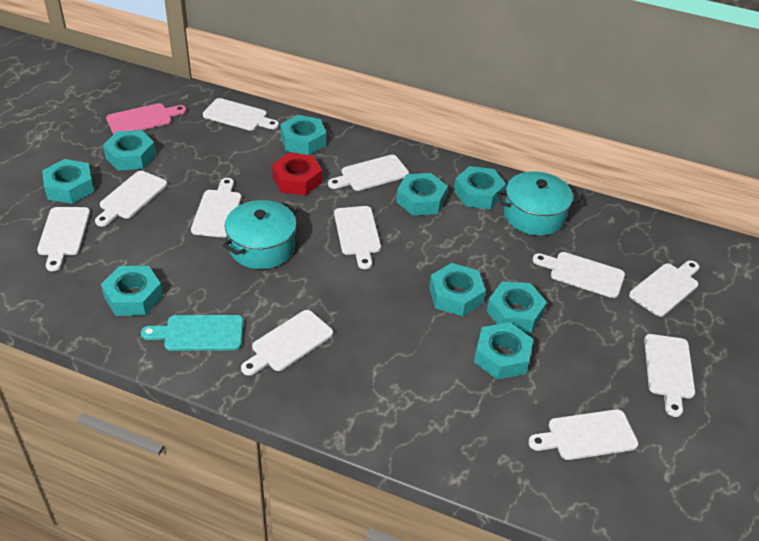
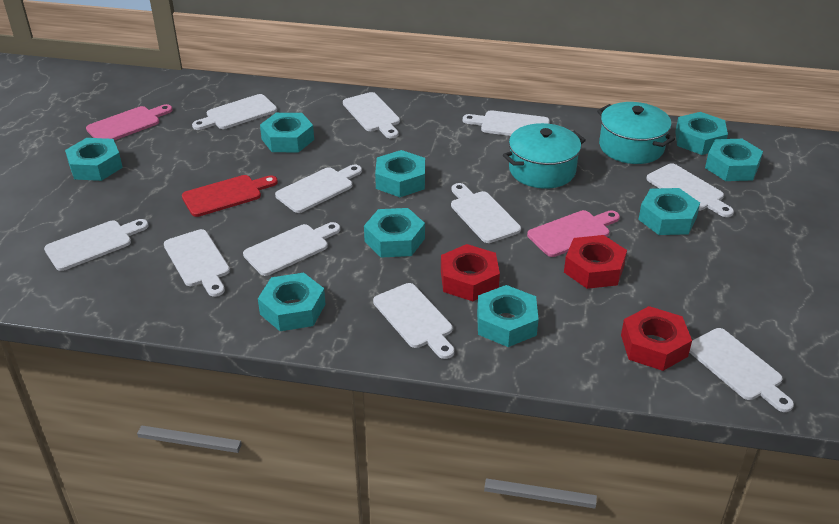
pink cutting board: [106,103,187,134] = 1 -> [86,104,173,140] [527,210,620,257] = 2
red cutting board: none = 0 -> [182,175,278,217] = 1
red nut: [272,153,322,195] = 1 -> [441,244,500,301] [564,235,627,289] [621,306,692,371] = 3
turquoise cutting board: [141,315,243,351] = 1 -> none = 0

